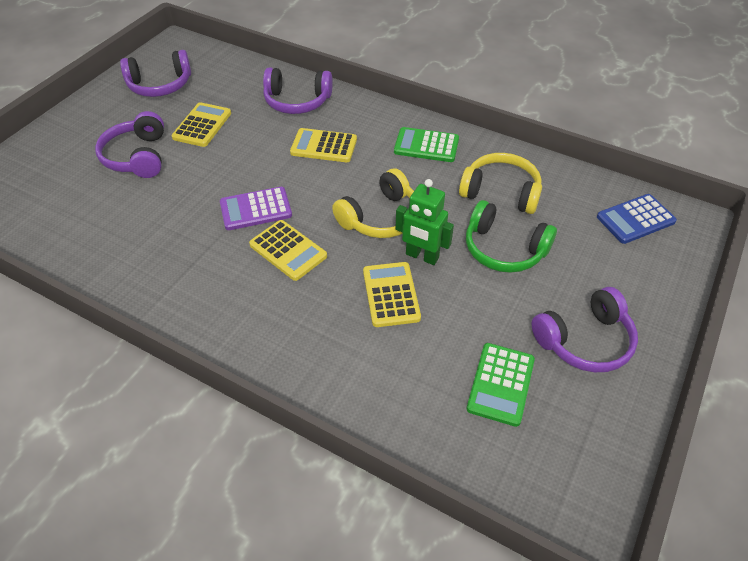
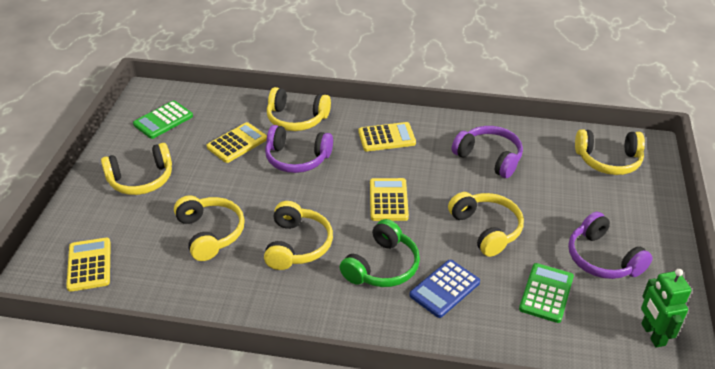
purple calculator: [220,187,292,230] = 1 -> none = 0
purple headphones: [95,111,164,178] [120,50,191,97] [263,68,333,114] [532,287,638,372] = 4 -> [265,125,333,173] [452,126,523,178] [568,212,653,279] = 3
yellow headphones: [332,168,414,238] [459,153,542,214] = 2 -> [101,143,172,195] [174,195,245,261] [264,201,333,270] [267,87,331,131] [448,192,524,257] [575,129,645,175] = 6

